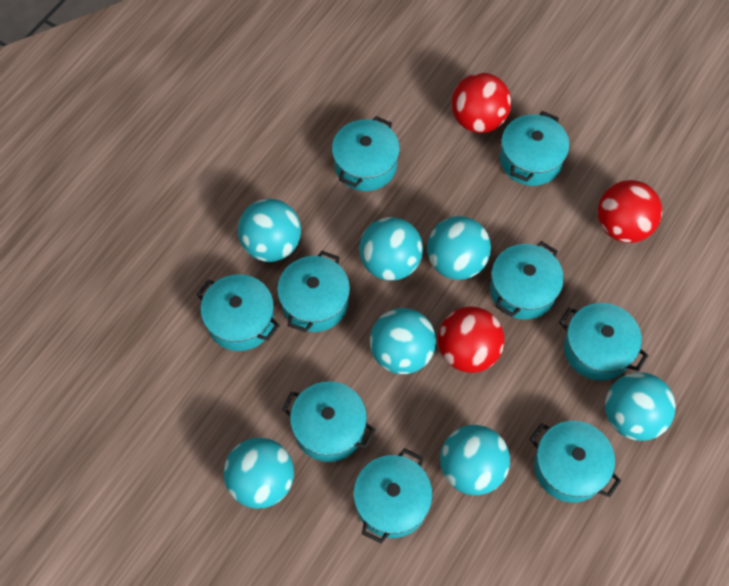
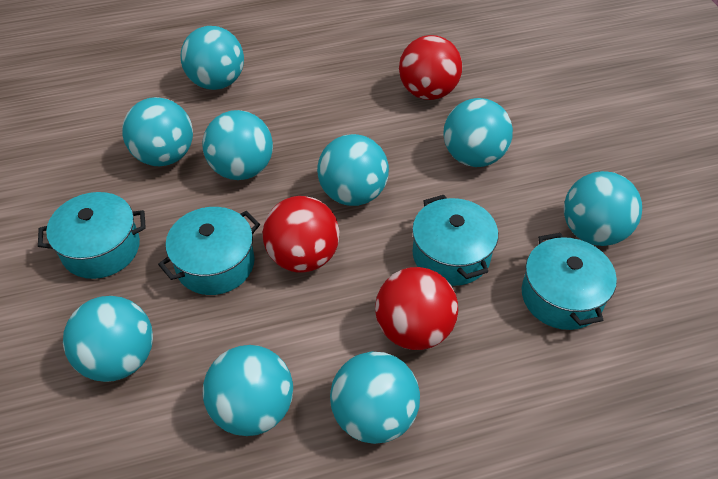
turquoise ball: [223,437,294,509] [238,199,301,262] [359,217,423,281] [370,308,436,374] [427,216,491,280] [440,425,510,495] [605,372,676,441] = 7 -> [63,296,153,382] [122,97,193,166] [181,26,244,90] [203,110,273,180] [203,345,293,436] [317,134,389,206] [330,352,420,444] [443,98,513,167] [564,171,642,246] = 9
turquoise pot: [196,274,280,351] [277,251,350,333] [282,381,376,462] [332,116,400,191] [353,448,433,543] [490,241,564,320] [500,111,570,186] [530,421,621,503] [559,303,649,381] = 9 -> [38,192,146,279] [158,207,260,295] [412,195,498,286] [522,233,617,330] = 4

